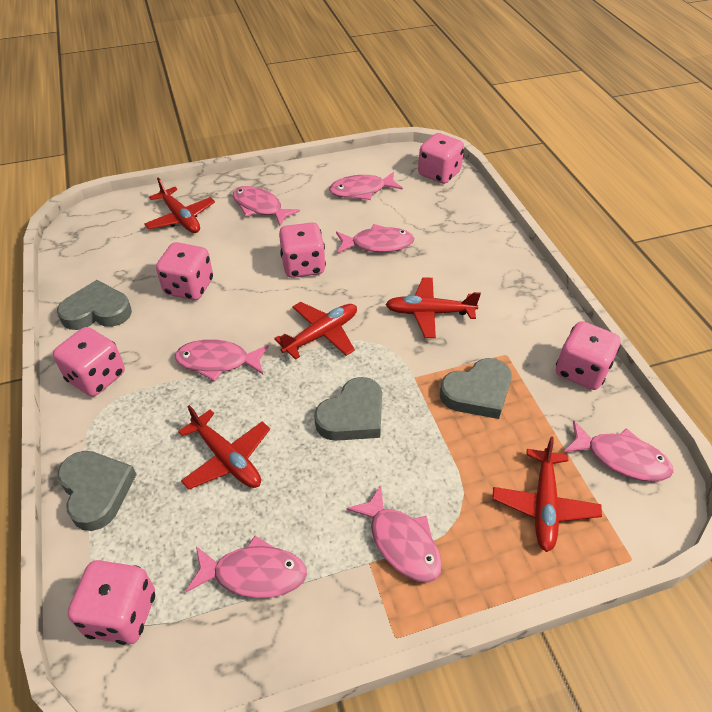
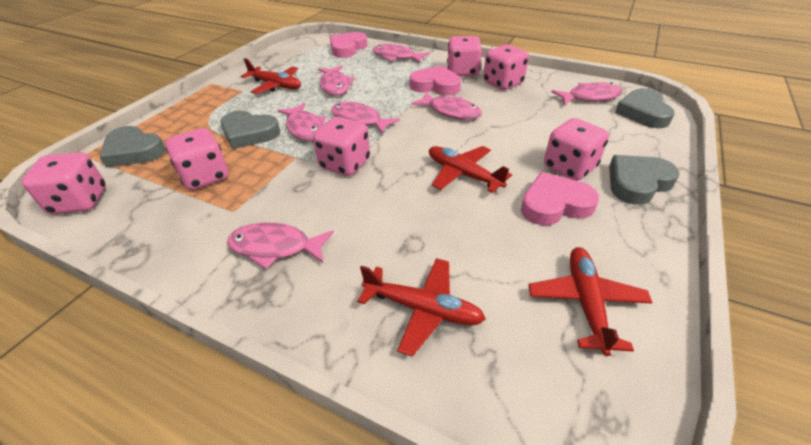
pink heart: none = 0 -> [330,32,367,58] [409,65,461,96] [521,172,599,225] = 3
red plane: [144,177,215,233] [178,405,270,490] [274,302,357,360] [385,277,481,338] [492,436,602,552] = 5 -> [241,58,301,94] [357,258,486,357] [429,146,512,193] [529,247,653,356] = 4

